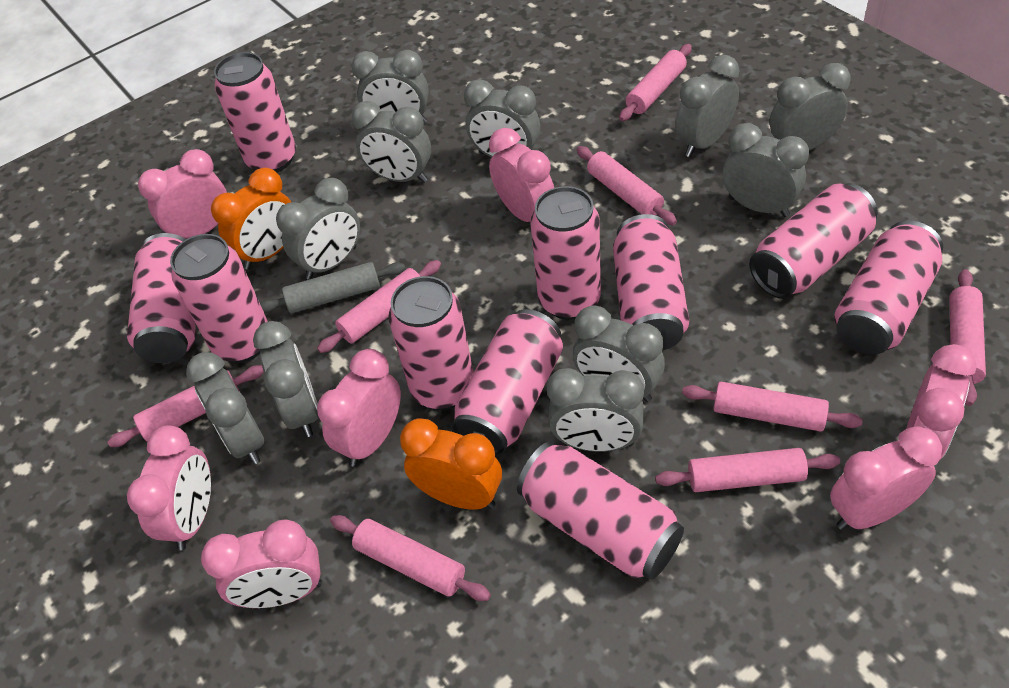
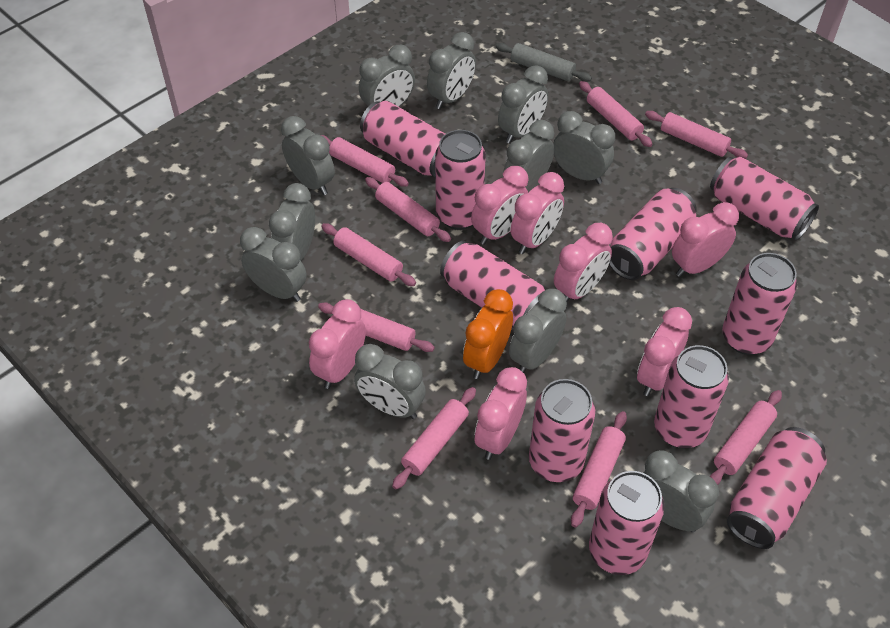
orange clock: [211,168,291,269] [400,418,502,510] = 2 -> [463,289,513,379] = 1
pink rolling pin: [107,365,264,447] [317,260,441,353] [330,515,491,601] [577,146,677,225] [619,44,692,121] [655,448,840,492] [682,382,863,432] [949,269,986,406] = 8 -> [318,302,435,352] [321,135,409,187] [321,223,416,286] [365,177,451,242] [392,387,476,489] [571,411,627,527] [579,81,653,147] [645,111,748,159] [710,390,782,485] = 9

